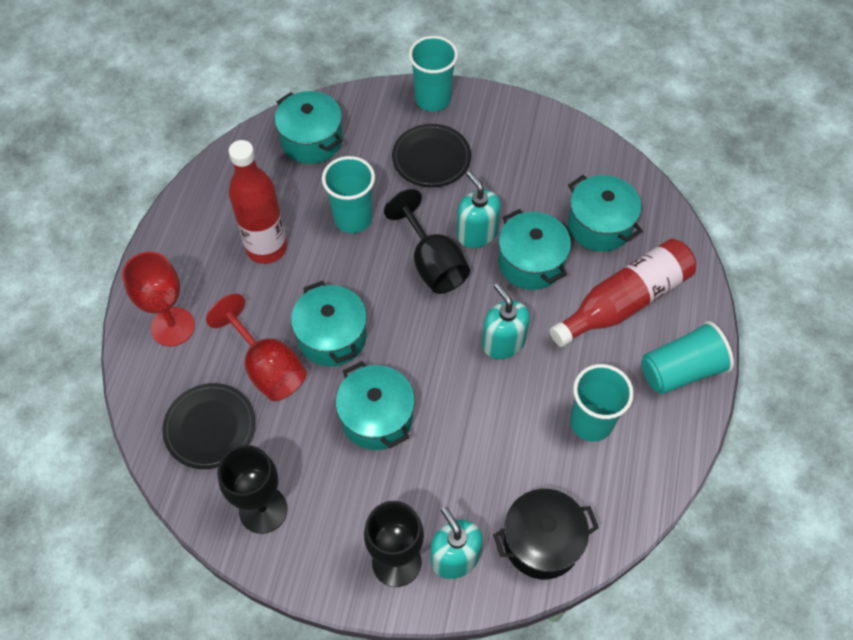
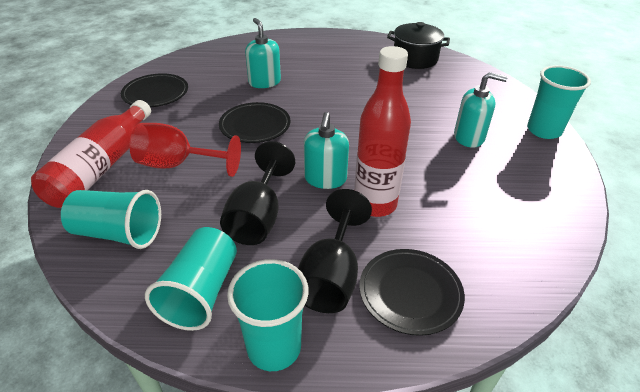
black goblet: [218,445,288,534] [364,501,424,587] [384,189,470,294] = 3 -> [220,141,295,245] [298,189,372,313] = 2
black plate: [162,383,255,469] [392,124,471,188] = 2 -> [121,73,188,107] [219,102,291,143] [360,249,465,336] = 3
red goblet: [122,251,195,346] [206,294,307,401] = 2 -> [130,123,241,177] = 1
turquoise pot: [275,91,342,164] [291,281,367,367] [336,361,415,450] [498,209,571,290] [568,175,642,252] = 5 -> none = 0

